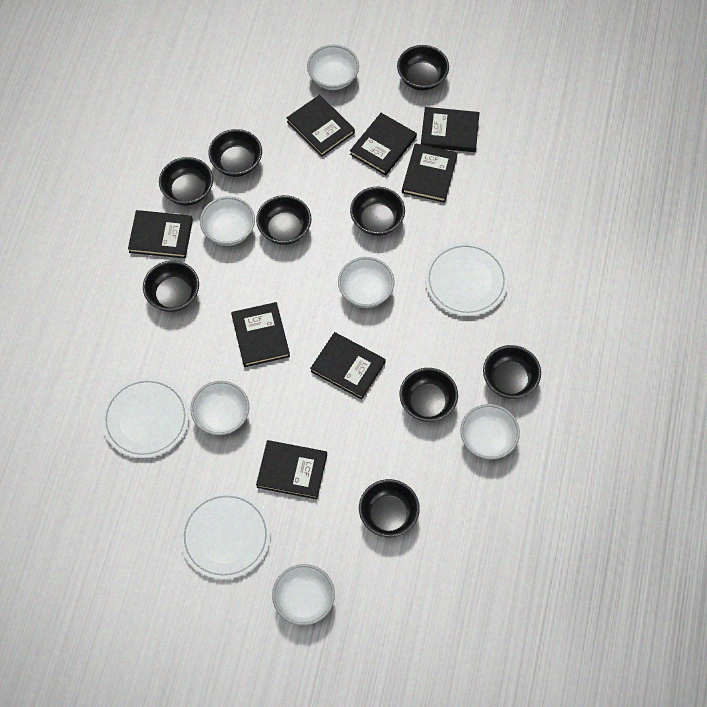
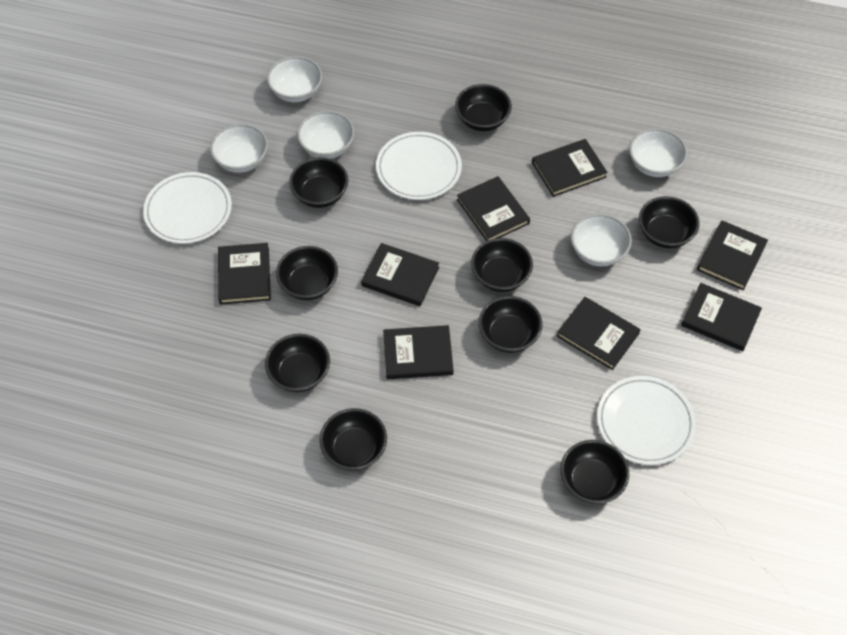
white bowl: [190,381,249,435] [200,196,255,246] [272,564,335,625] [307,45,359,90] [338,257,395,308] [460,404,520,460] = 6 -> [210,124,268,173] [267,56,322,102] [297,111,355,159] [571,214,632,266] [629,128,687,177] = 5

